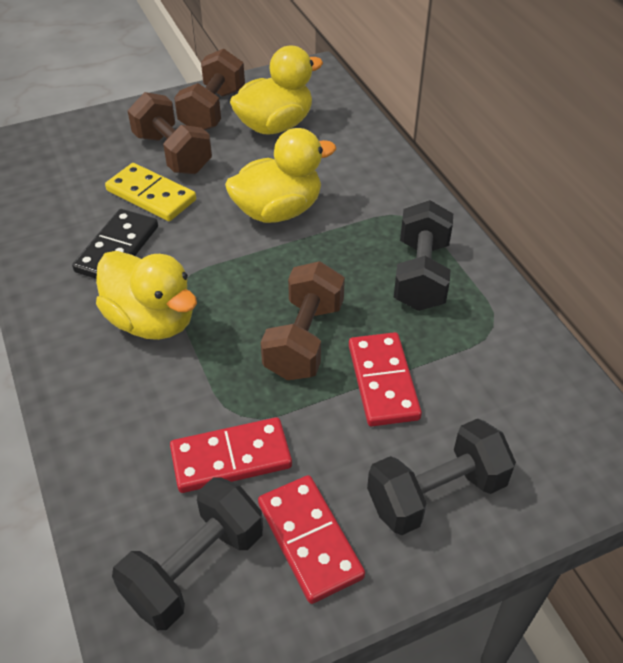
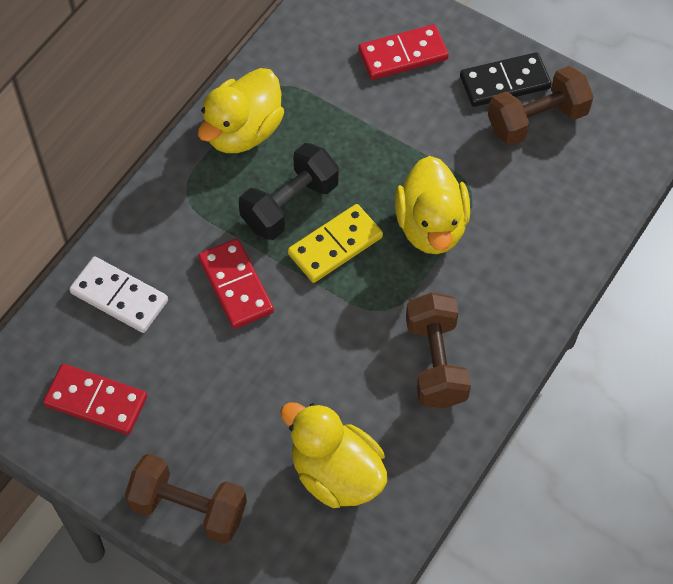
black dumbbell: [112,477,263,630] [367,419,516,535] [394,200,453,311] = 3 -> [239,143,339,240] = 1
white domino: none = 0 -> [69,257,168,333] = 1

